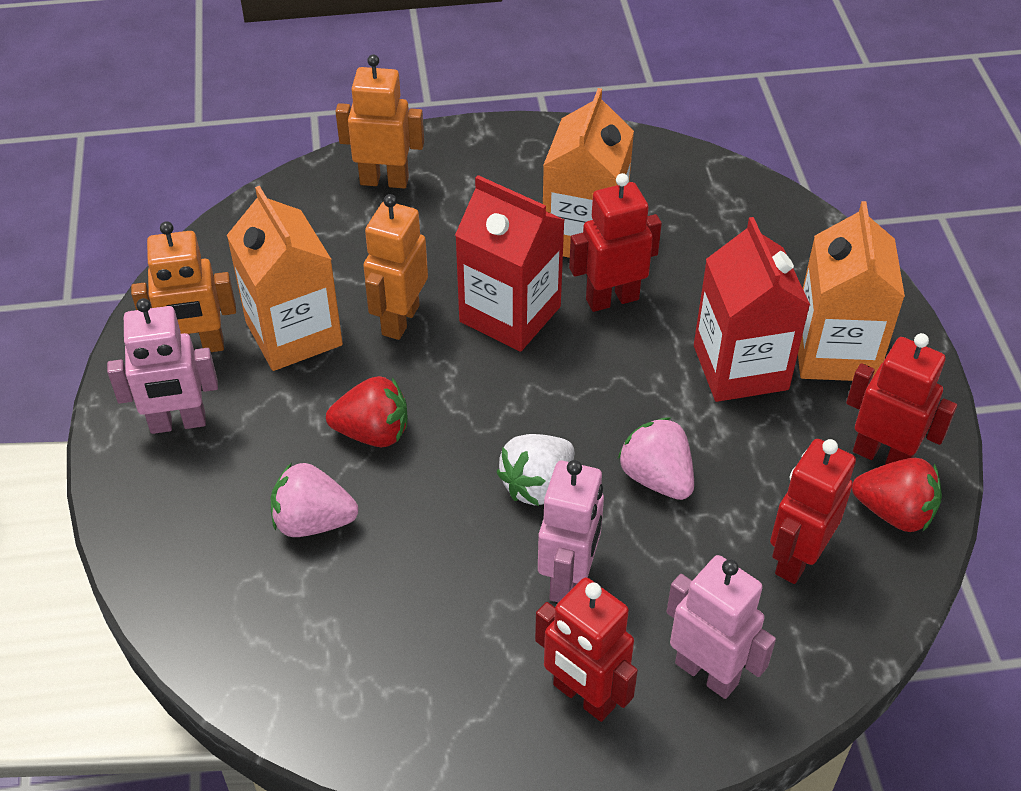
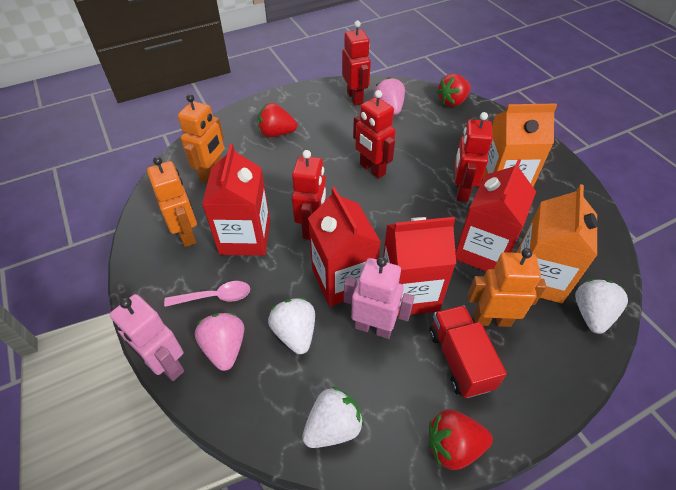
orange carton: [227,186,343,371] [543,88,634,258] [798,201,905,381] = 3 -> [482,104,557,187] [517,184,598,303] = 2
pink robot: [107,298,218,434] [538,460,604,603] [667,555,776,699] = 3 -> [110,294,184,381] [344,257,414,339] = 2
pink spoon: none = 0 -> [164,281,250,307] = 1
red carton: [455,175,565,352] [694,217,810,402] = 2 -> [202,144,270,256] [308,187,381,307] [383,217,456,316] [455,159,536,271] = 4
red strawberry: [326,376,408,447] [852,458,942,532] = 2 -> [258,103,297,137] [429,409,493,470] [437,74,471,107] = 3
red truck: none = 0 -> [429,305,507,398] = 1
white strawberry: [497,434,575,506] = 1 -> [268,298,315,354] [302,387,364,448] [575,279,628,334] = 3

